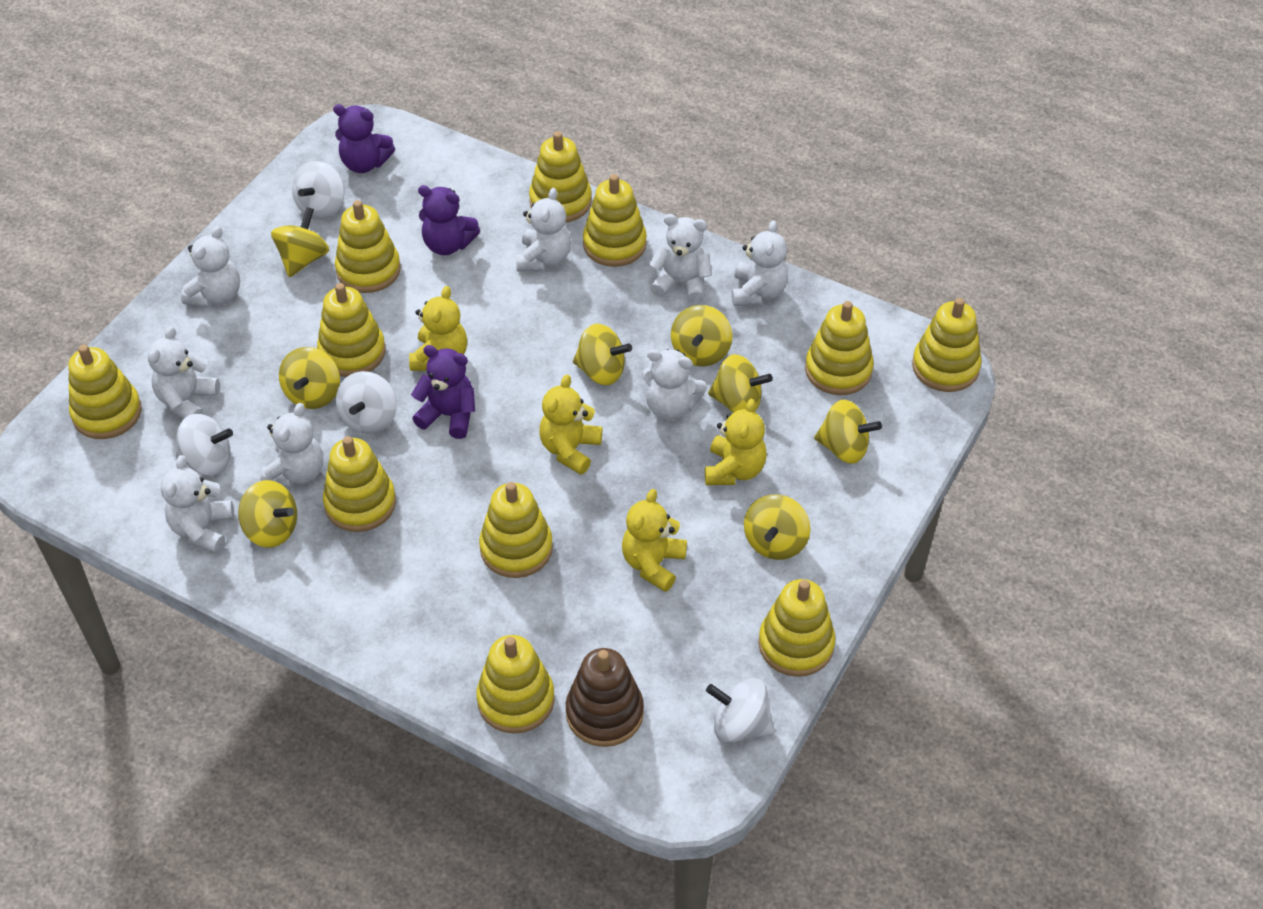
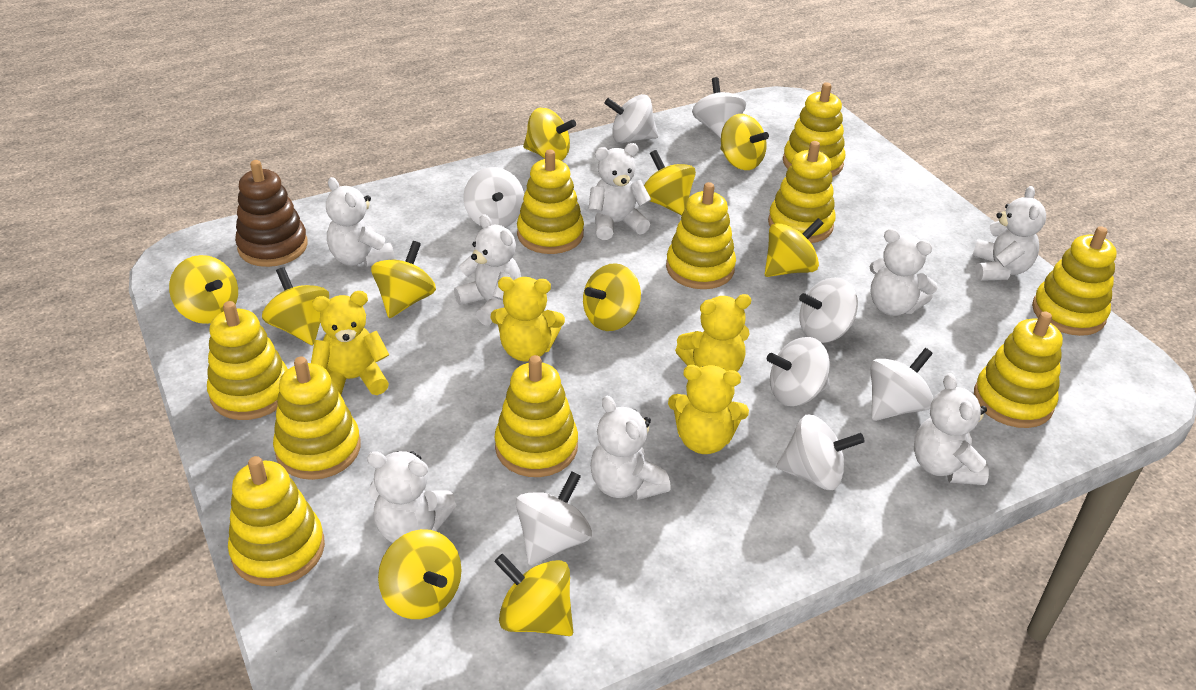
purple teddy bear: [333,104,395,173] [411,345,475,439] [418,185,480,255] = 3 -> none = 0
white spinning top: [176,414,233,476] [292,161,345,220] [336,371,397,434] [706,678,775,743] = 4 -> [463,167,524,227] [516,471,592,566] [604,94,658,143] [692,77,746,139] [767,337,830,406] [776,414,865,490] [799,277,858,343] [870,348,933,421] = 8
yellow spinning top: [238,480,297,548] [271,207,329,277] [279,347,340,409] [573,324,632,385] [671,305,732,366] [708,354,773,413] [744,494,810,560] [814,400,882,464] = 8 -> [169,255,238,324] [262,267,329,345] [371,241,436,318] [378,529,462,619] [494,554,573,636] [523,108,576,161] [583,263,641,331] [644,150,696,215] [720,114,769,170] [765,218,824,277] = 10
yellow stacking toy: [68,344,142,439] [317,283,386,377] [323,436,396,532] [335,200,401,293] [476,635,555,734] [479,482,553,578] [529,131,592,223] [583,174,647,267] [758,579,836,677] [805,301,874,395] [912,298,982,392] = 11 -> [207,301,288,420] [228,456,325,586] [273,357,361,480] [495,355,578,477] [517,149,584,254] [666,182,736,289] [768,141,836,243] [783,83,845,177] [974,311,1063,428] [1032,226,1117,336] = 10

